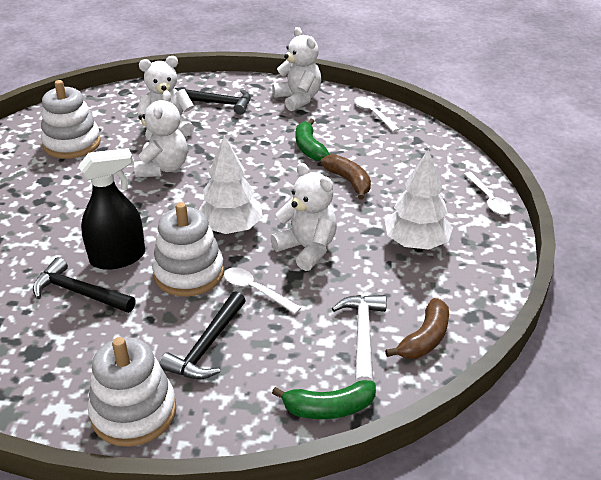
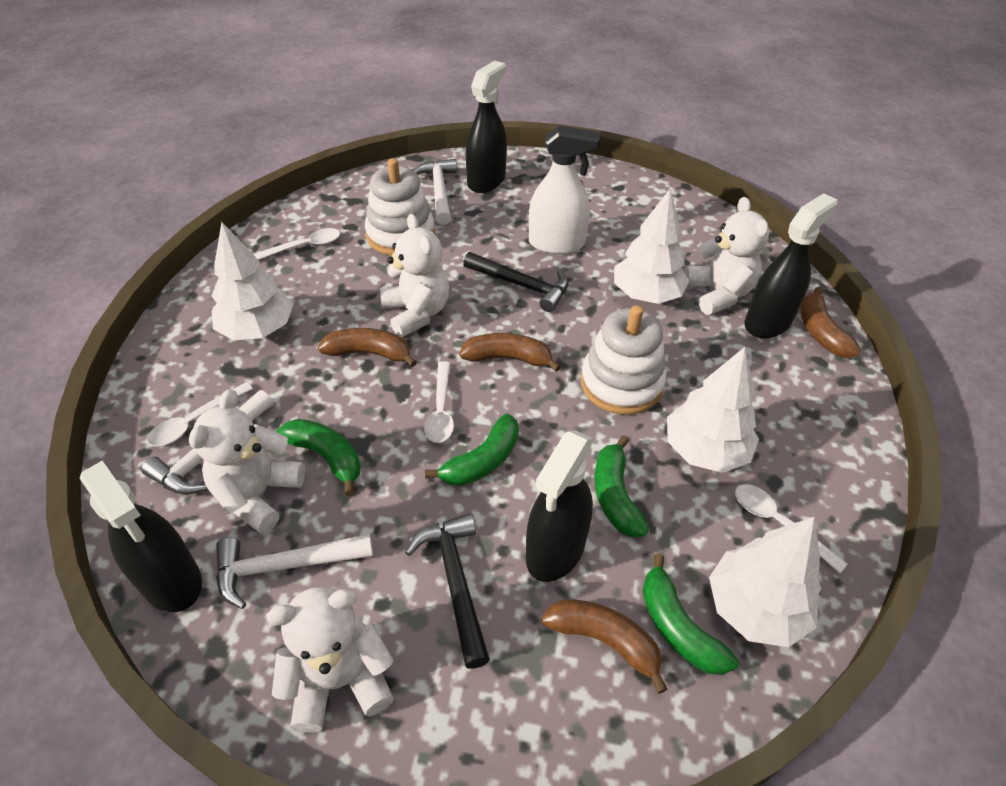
black hammer: [33,257,136,313] [159,291,246,379] [175,88,251,115] = 3 -> [405,513,490,669] [463,252,568,312] = 2
black spray bottle: [79,148,145,270] = 1 -> [80,461,202,612] [466,61,507,193] [526,430,593,582] [745,193,838,339] = 4
brown banana: [321,154,371,200] [385,298,449,359] = 2 -> [318,328,417,367] [459,333,561,372] [541,600,667,694] [800,287,861,358] = 4
green banana: [272,380,376,419] [296,119,330,161] = 2 -> [277,419,361,496] [425,414,519,486] [594,435,649,537] [642,554,738,675] = 4
white hammer: [332,295,387,383] = 1 -> [141,390,273,495] [216,534,373,609] [413,159,457,225] = 3
white spoon: [224,267,302,314] [354,97,399,132] [464,172,511,215] = 3 -> [147,382,253,446] [253,228,340,260] [424,361,454,443] [735,484,847,573] = 4
white spray bottle: none = 0 -> [529,125,600,254] = 1
white stacking toy: [41,80,101,159] [88,337,176,447] [152,202,224,297] = 3 -> [365,158,435,256] [581,305,666,415] = 2
white tree: [199,135,263,234] [385,149,453,250] = 2 -> [212,222,293,340] [614,189,689,304] [667,347,759,473] [709,517,821,647] = 4

